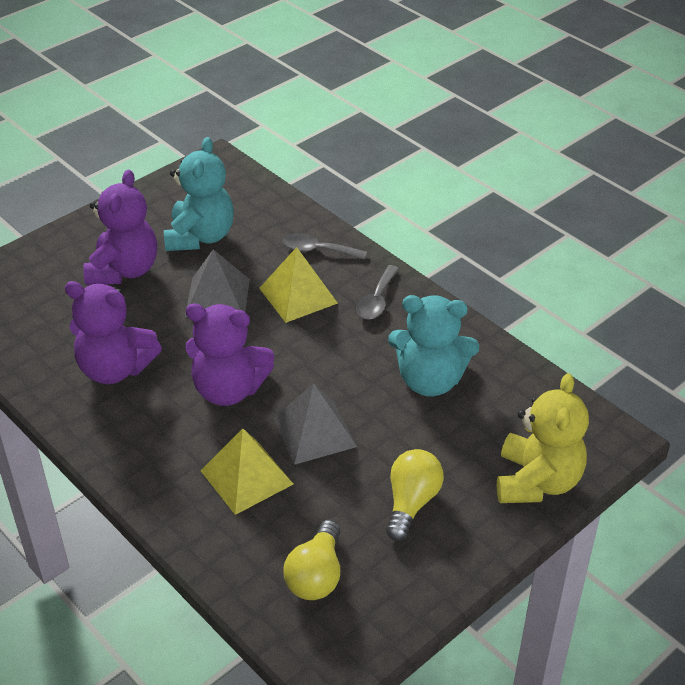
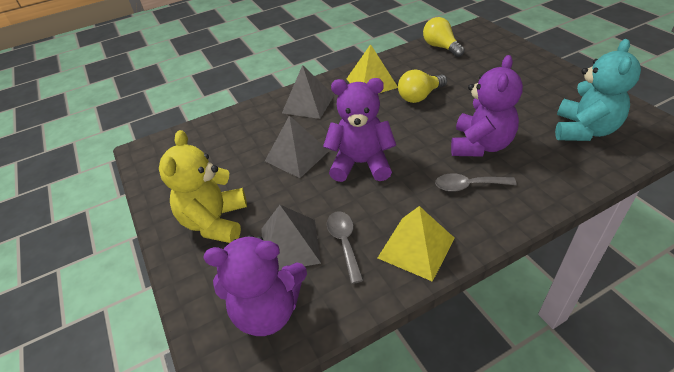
grey pyramid: [185,249,250,317] [274,383,357,465] = 2 -> [261,205,321,271] [265,116,329,178] [282,65,334,119] = 3
turquoise teddy bear: [164,137,234,251] [388,295,479,397] = 2 -> [555,39,641,141] = 1

